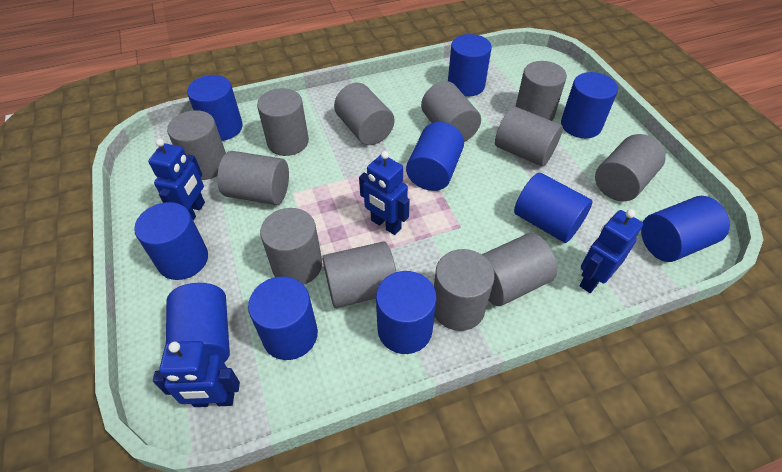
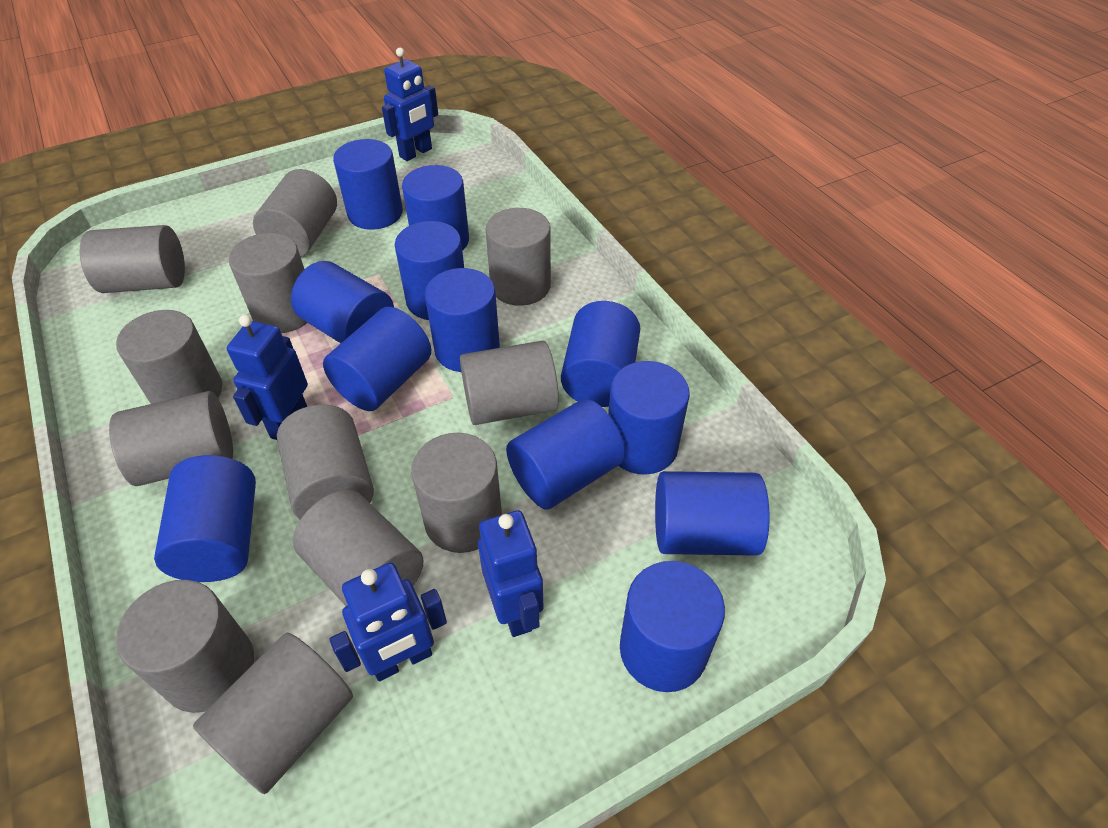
blue cylinder: [134,202,208,280] [166,283,230,363] [187,75,243,141] [248,277,318,360] [376,271,437,354] [406,122,464,191] [448,34,492,97] [514,173,593,243] [561,72,618,138] [641,196,730,262] = 10 -> [154,455,256,582] [291,261,394,343] [323,307,431,411] [333,139,403,230] [395,221,464,320] [402,165,469,251] [425,268,500,372] [506,399,625,509] [561,301,640,407] [608,361,690,475] [620,561,725,692] [655,471,770,556] = 12

